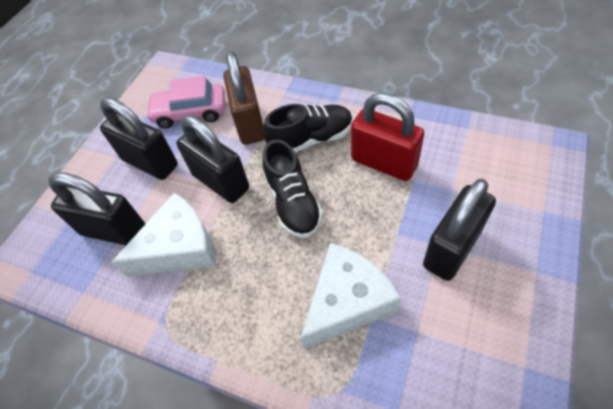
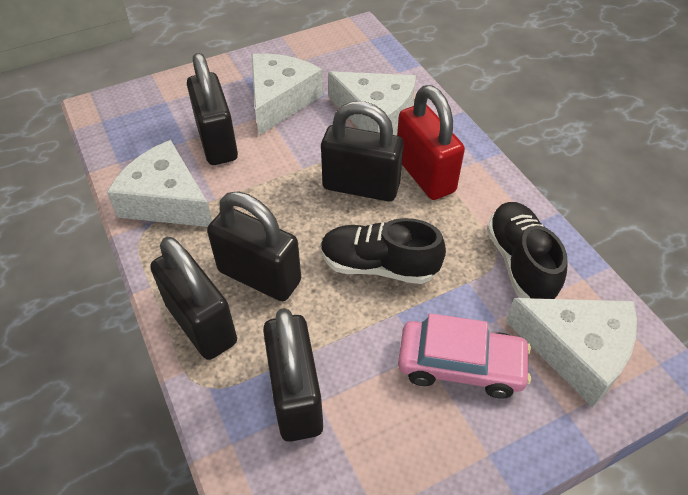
black padlock: [49,172,145,245] [100,98,178,180] [176,116,249,203] [423,179,496,281] = 4 -> [150,237,237,360] [187,53,238,165] [207,191,301,301] [263,308,323,442] [321,101,404,201] = 5
brown padlock: [223,51,265,145] = 1 -> none = 0
white cheese: [111,192,216,277] [300,243,401,349] = 2 -> [107,140,212,227] [251,54,323,135] [328,71,416,135] [506,298,637,407] = 4

